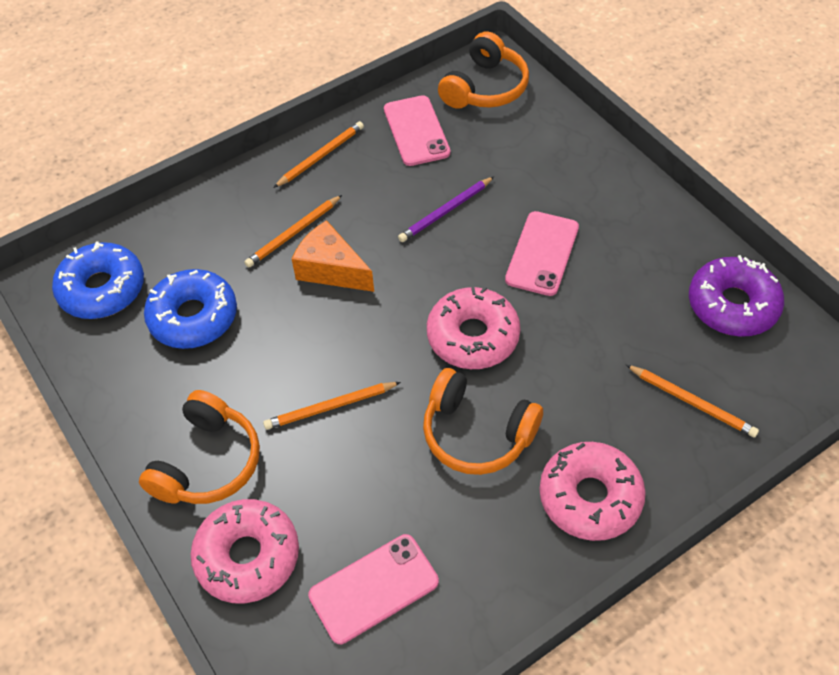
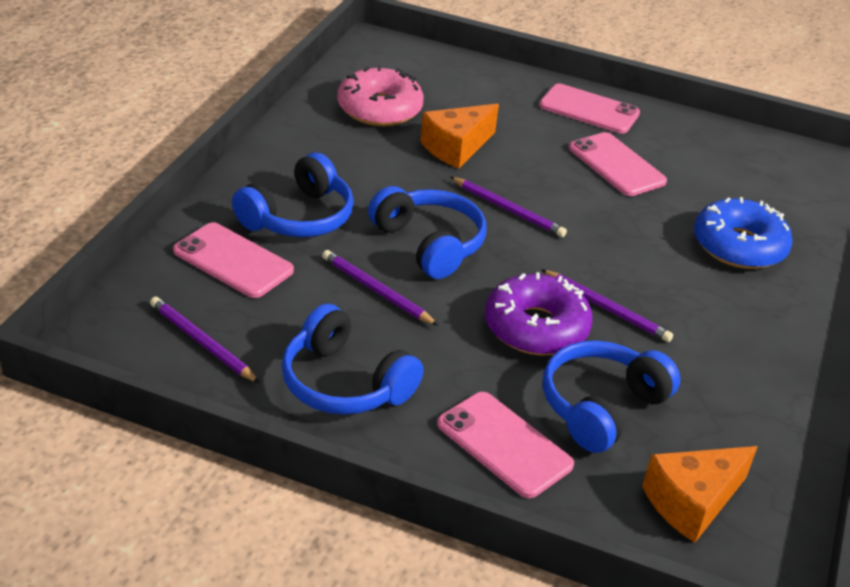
blue donut: [52,241,144,319] [144,269,237,349] = 2 -> [694,197,793,269] = 1
blue headphones: none = 0 -> [232,152,354,237] [281,304,424,415] [368,186,486,279] [543,340,680,453] = 4
orange cheese: [292,220,374,292] = 1 -> [420,103,499,169] [642,446,758,543] = 2
orange headphones: [139,390,260,504] [423,368,543,475] [438,31,529,109] = 3 -> none = 0
orange pencil: [244,195,342,268] [263,382,401,430] [273,121,364,188] [626,365,759,438] = 4 -> none = 0
pink donut: [191,499,299,603] [427,286,521,369] [539,442,646,541] = 3 -> [337,66,424,126] = 1
pink phone: [308,534,439,644] [384,95,450,166] [505,211,579,296] = 3 -> [173,222,294,298] [437,392,574,498] [539,84,640,134] [569,132,667,196] = 4
purple pencil: [398,177,494,242] = 1 -> [150,297,260,383] [322,250,439,326] [450,177,567,237] [541,269,673,342] = 4

